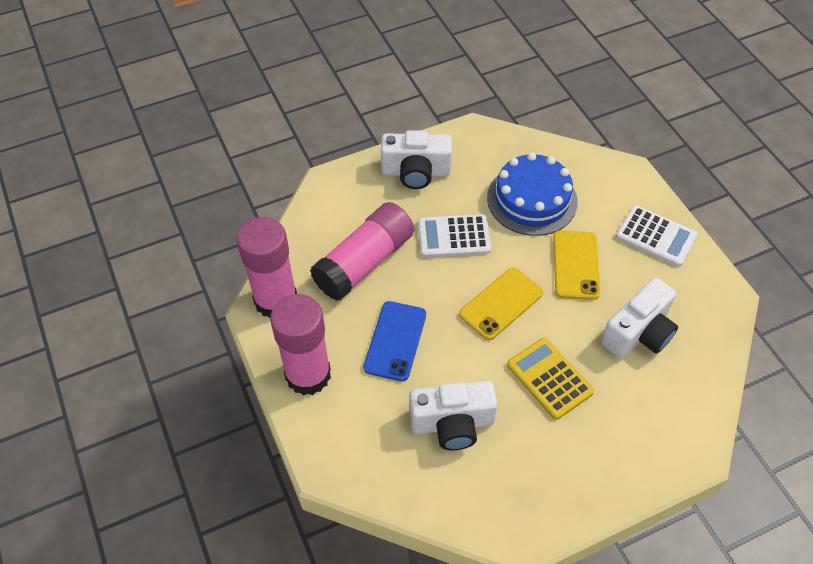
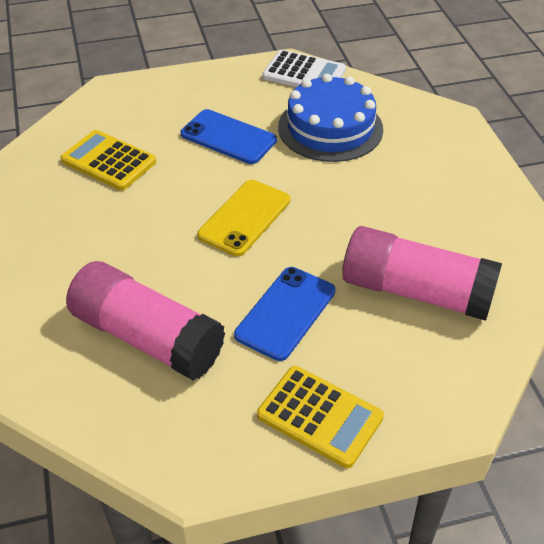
blue phone: [364,301,426,381] = 1 -> [181,109,277,164] [234,267,335,361] = 2
pink glue stick: [237,217,297,318] [270,294,331,396] [310,202,414,301] = 3 -> [66,261,225,381] [342,226,502,321] = 2
white calculator: [418,214,491,257] [616,205,698,266] = 2 -> [262,50,346,87] = 1
white camera: [381,130,452,189] [409,381,498,450] [601,277,678,358] = 3 -> none = 0
yellow calculator: [507,338,594,420] = 1 -> [60,130,156,190] [257,366,384,468] = 2
yellow phone: [459,268,543,340] [553,231,600,300] = 2 -> [197,180,290,256] = 1

